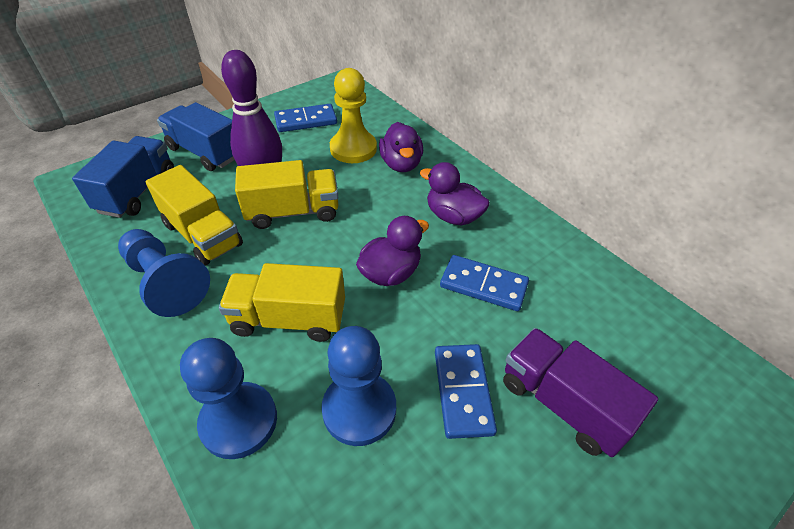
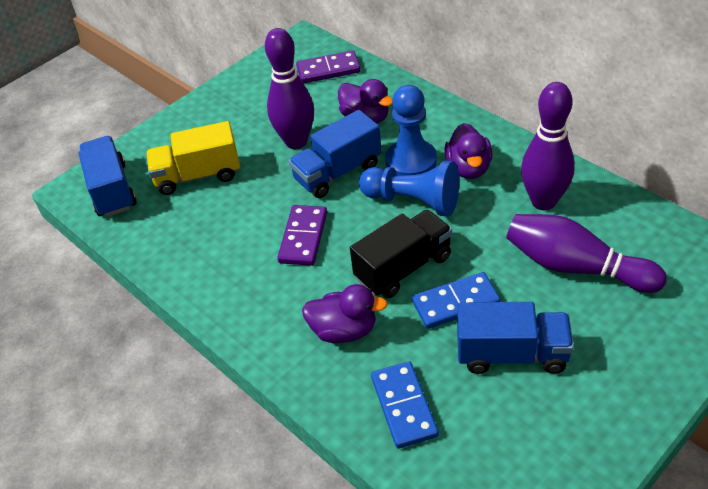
black truck: none = 0 -> [350,210,452,298] = 1
blue domino: [274,104,337,132] [435,344,497,439] [440,255,529,311] = 3 -> [371,361,439,449] [412,272,501,329] = 2
blue pawn: [118,229,210,317] [180,338,277,459] [321,326,396,446] = 3 -> [359,161,459,217] [385,85,437,176] = 2
blue truck: [72,136,174,218] [157,102,235,171] = 2 -> [78,136,137,217] [289,110,382,198] [457,302,574,374] = 3
purple bowling pin: [221,50,282,166] = 1 -> [265,28,314,149] [506,214,667,293] [521,82,575,210] = 3
purple domino: none = 0 -> [277,205,327,266] [296,50,361,84] = 2
purple truck: [503,328,658,457] = 1 -> none = 0
yellow pawn: [330,68,377,163] = 1 -> none = 0
yellow truck: [145,165,243,266] [219,263,345,342] [235,160,339,229] = 3 -> [146,121,240,195] = 1

